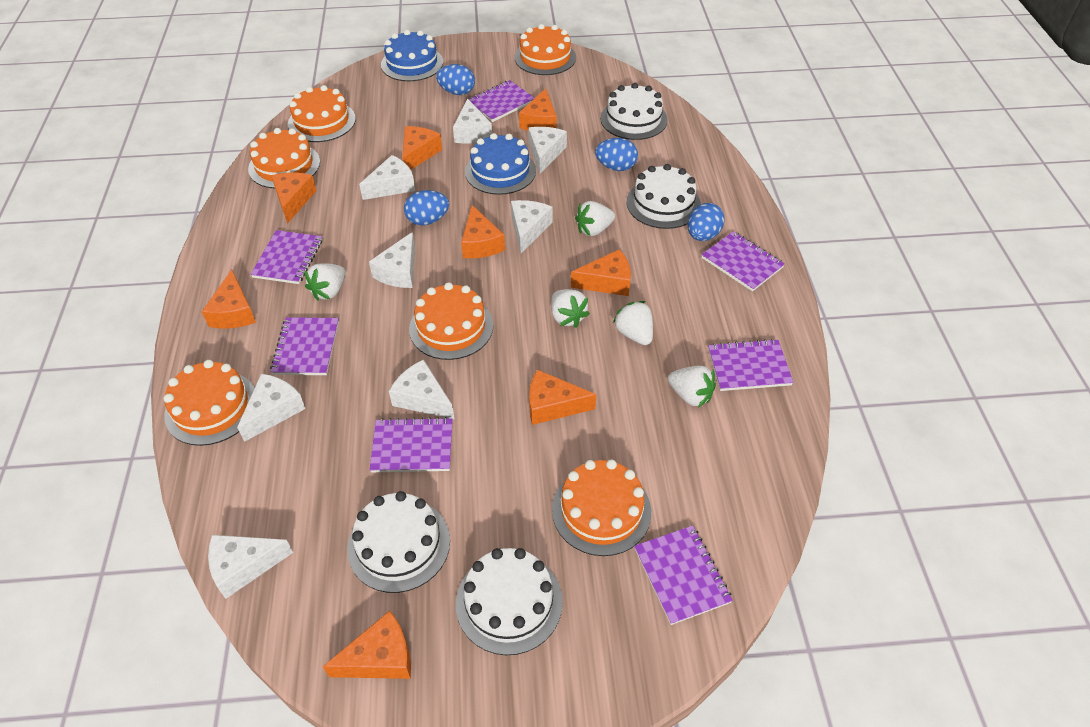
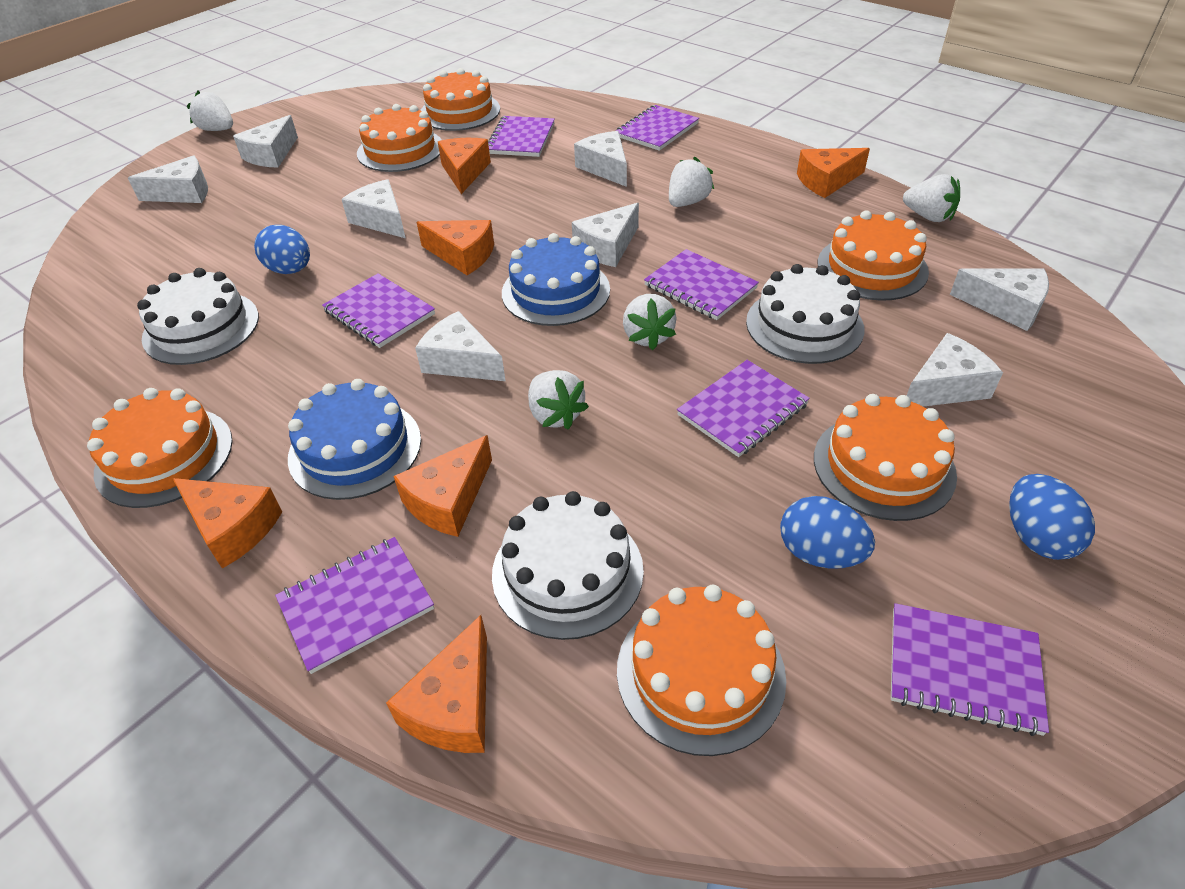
blue egg: [404,190,449,225] [436,64,475,95] [595,138,638,171] [688,203,725,241] = 4 -> [254,225,310,274] [780,496,875,568] [1009,474,1095,560] = 3
orange cheese: [202,270,256,329] [271,173,316,224] [323,611,411,679] [402,126,442,170] [461,205,505,258] [519,88,557,131] [529,370,597,425] [571,249,631,296] = 8 -> [173,478,282,569] [386,615,487,753] [393,435,492,537] [417,220,494,275] [438,138,491,194] [797,148,870,198] = 6
white cake: [347,491,450,593] [456,548,563,655] [600,83,668,140] [626,164,701,229] = 4 -> [137,268,259,365] [492,491,644,640] [746,264,865,364] = 3

